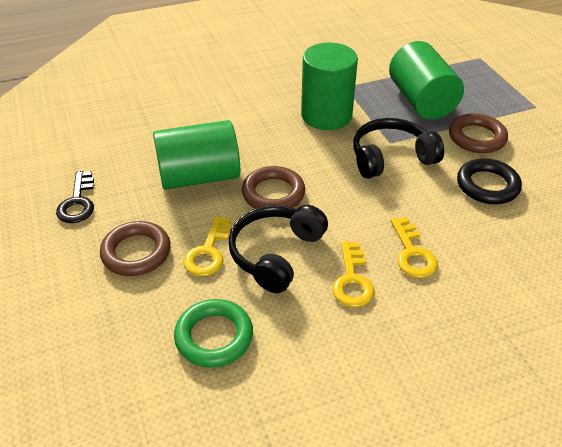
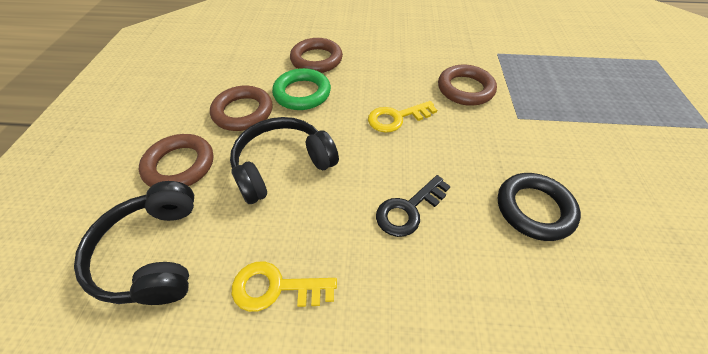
brown ring: [100,221,171,276] [242,166,305,209] [449,113,508,153] = 3 -> [139,134,214,187] [210,86,273,131] [290,38,343,73] [438,64,497,106] = 4
green cylinder: [153,120,240,190] [301,43,358,130] [389,41,464,120] = 3 -> none = 0
yellow key: [183,216,231,276] [332,241,375,307] [391,217,438,278] = 3 -> [232,261,337,312] [368,101,437,133] = 2

